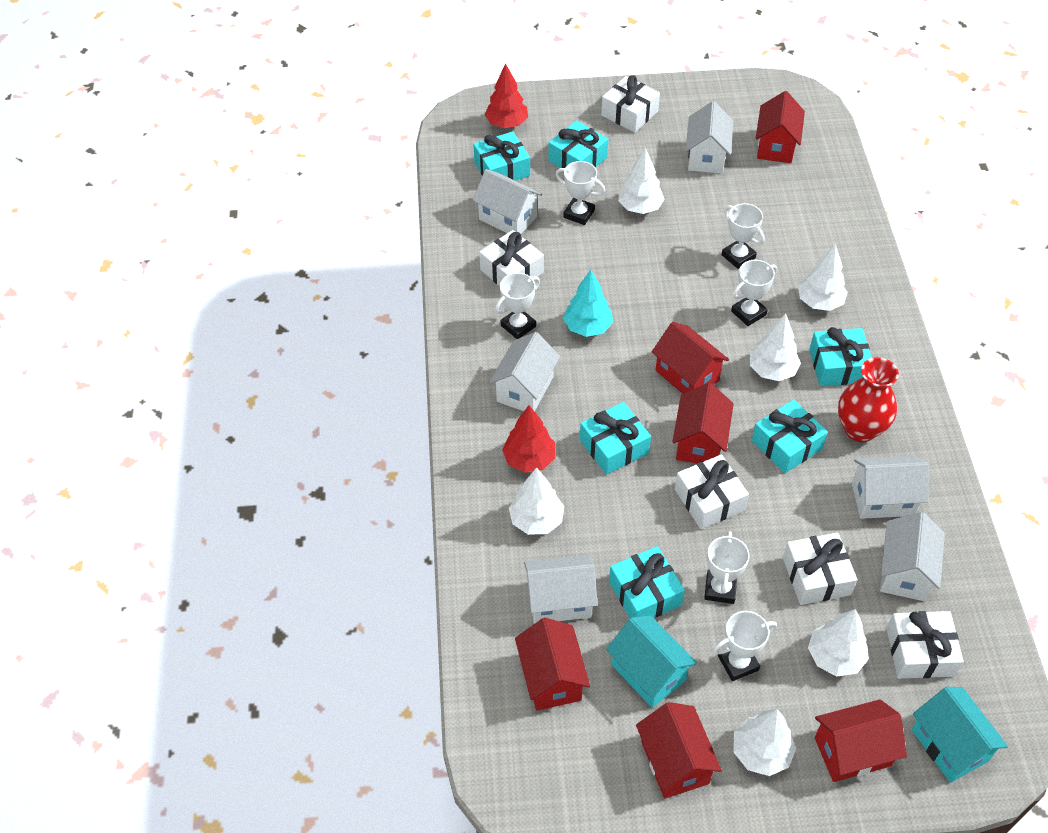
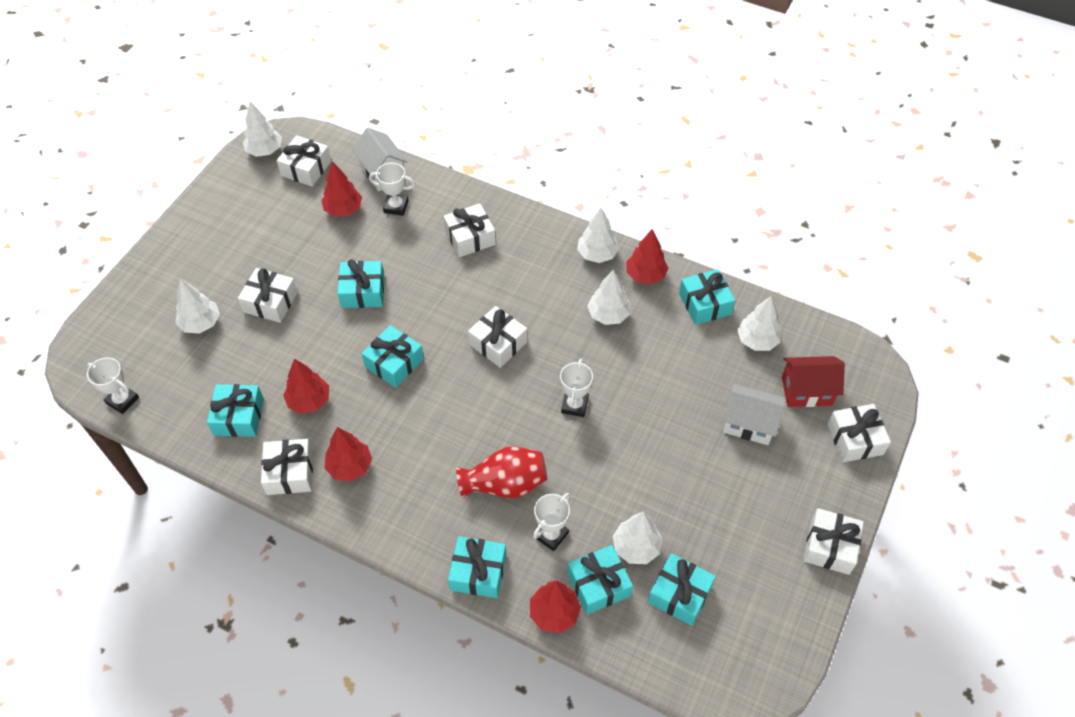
red house: [515,618,590,711] [636,702,722,799] [652,322,729,394] [672,383,734,463] [756,91,805,163] [815,699,907,782] = 6 -> [782,356,845,407] = 1
red tree: [485,63,528,128] [502,405,555,473] = 2 -> [283,359,329,414] [321,161,362,217] [325,427,372,481] [530,581,581,633] [626,229,668,284] = 5
turquoise gift: [473,131,530,181] [548,120,608,168] [580,402,651,475] [609,546,685,618] [752,400,828,473] [809,327,872,386] = 6 -> [207,384,264,437] [337,259,384,308] [362,325,424,388] [448,536,507,598] [567,545,633,615] [648,553,716,626] [679,269,735,325] = 7
turquoise house: [606,615,697,708] [912,687,1008,783] = 2 -> none = 0
turquoise tree: [563,270,613,337] = 1 -> none = 0
white gift: [479,230,544,286] [601,75,660,132] [675,454,749,529] [783,533,857,605] [886,611,964,679] = 5 -> [238,268,298,323] [261,439,313,495] [277,135,331,187] [443,203,496,257] [468,306,527,368] [803,508,864,575] [827,404,891,462] = 7
white house: [473,169,542,234] [489,332,560,411] [524,555,598,624] [686,101,733,174] [852,456,929,519] [880,512,945,601] = 6 -> [352,128,408,191] [723,384,785,445] = 2
white trophy: [495,273,540,339] [555,161,605,225] [704,531,750,604] [713,611,777,681] [722,203,765,269] [731,260,777,326] = 6 -> [87,357,139,414] [369,163,415,216] [533,493,570,551] [560,359,593,417] = 4

